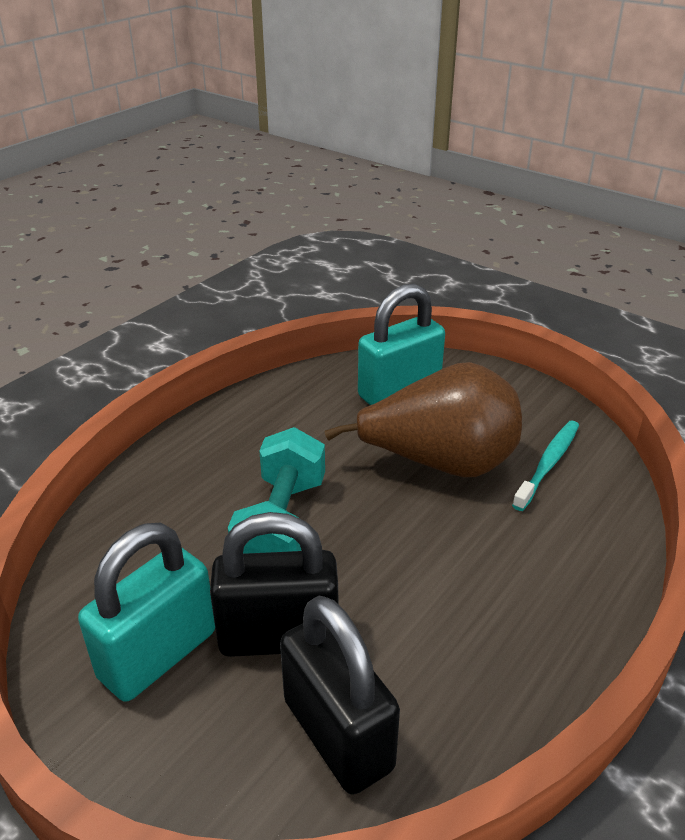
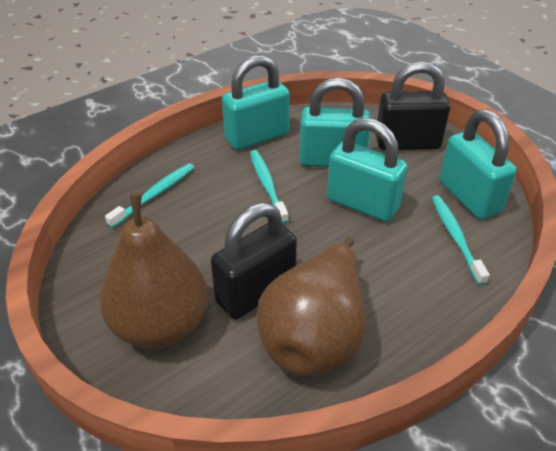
brown pear: [324,362,522,477] = 1 -> [100,193,208,349] [257,237,365,376] = 2
turquoise dumbbell: [228,427,325,554] = 1 -> none = 0
turquoise padlock: [78,523,215,702] [358,284,445,405] = 2 -> [222,55,290,150] [300,78,370,167] [327,118,407,222] [439,109,517,220] = 4
turquoise toothbrush: [512,421,579,511] = 1 -> [105,163,195,228] [250,150,289,224] [432,195,490,285] = 3

